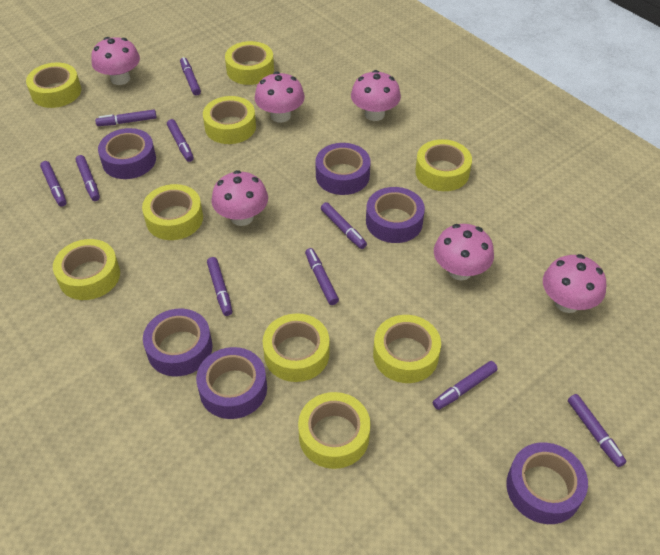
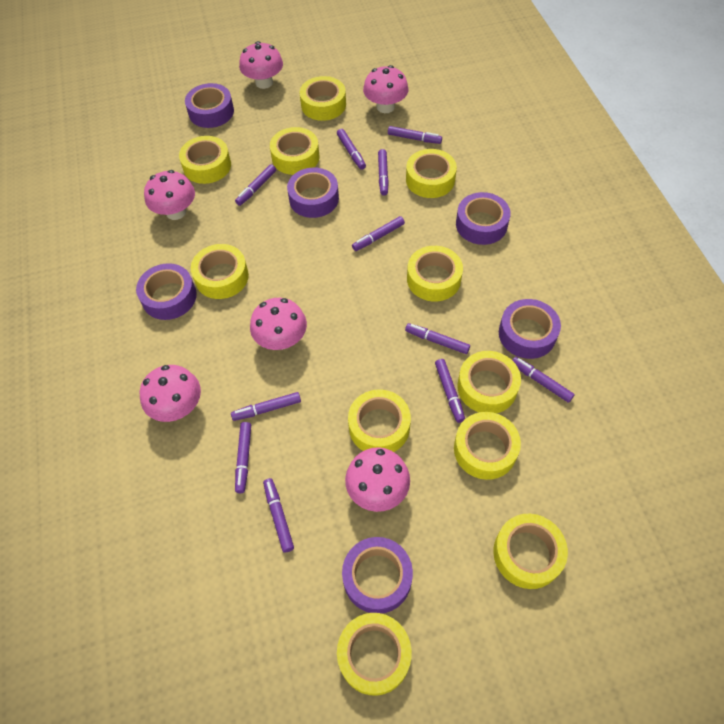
purple marker: [40,161,67,207] [75,155,100,201] [95,110,157,126] [167,119,194,162] [180,57,201,96] [207,257,232,316] [305,248,339,305] [321,202,367,249] [433,361,498,410] [568,394,627,467] = 10 -> [231,392,301,421] [235,164,276,206] [235,422,251,493] [263,478,294,552] [337,129,366,170] [352,216,405,251] [378,149,389,195] [388,126,442,144] [405,323,470,354] [435,359,465,423] [512,357,575,403] = 11
yellow tape: [26,62,81,108] [53,239,120,300] [142,184,203,240] [203,96,256,144] [225,41,274,85] [263,313,329,382] [298,392,370,469] [373,315,441,383] [415,139,472,191] = 9 -> [179,136,231,184] [191,244,249,299] [270,127,320,175] [300,76,346,121] [337,613,412,696] [348,389,411,452] [406,149,457,198] [407,246,463,301] [454,412,521,480] [457,351,521,413] [493,514,568,589] = 11

